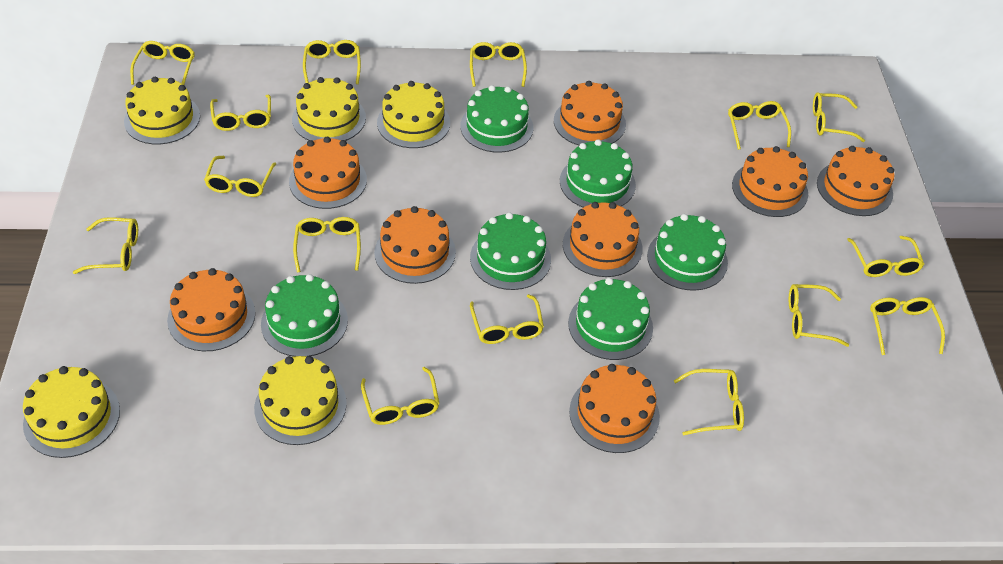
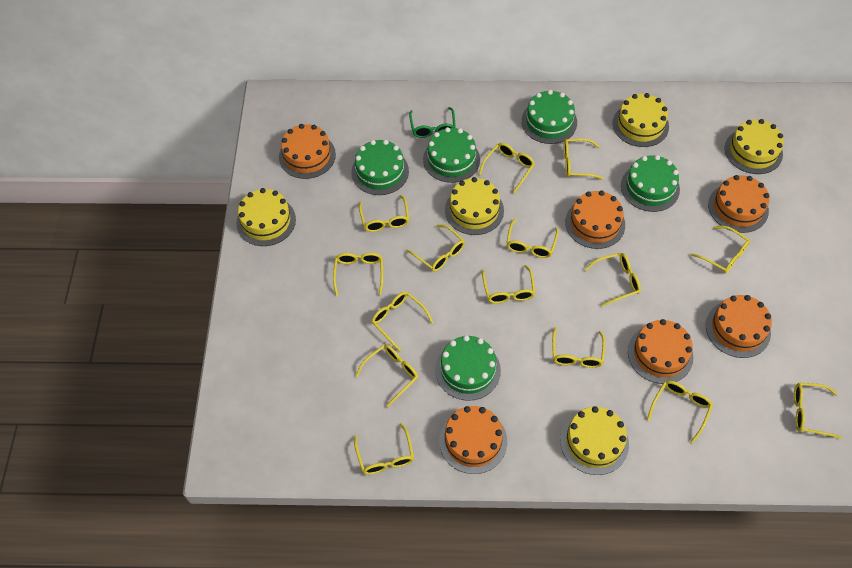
green cake: [261,274,348,357] [460,85,533,153] [470,212,551,290] [560,139,636,208] [568,278,653,360] [647,214,728,291] = 6 -> [352,140,409,195] [423,127,480,183] [435,335,501,401] [521,90,577,144] [621,155,680,212] = 5
green glasses: none = 0 -> [409,107,456,138] = 1
orange cake: [167,268,255,351] [289,137,367,209] [374,206,456,284] [554,81,626,145] [563,202,643,277] [569,364,660,453] [732,146,808,217] [817,146,894,216] = 8 -> [279,124,336,179] [439,406,507,474] [565,191,625,249] [628,319,694,384] [706,295,772,358] [708,175,770,233] = 6

